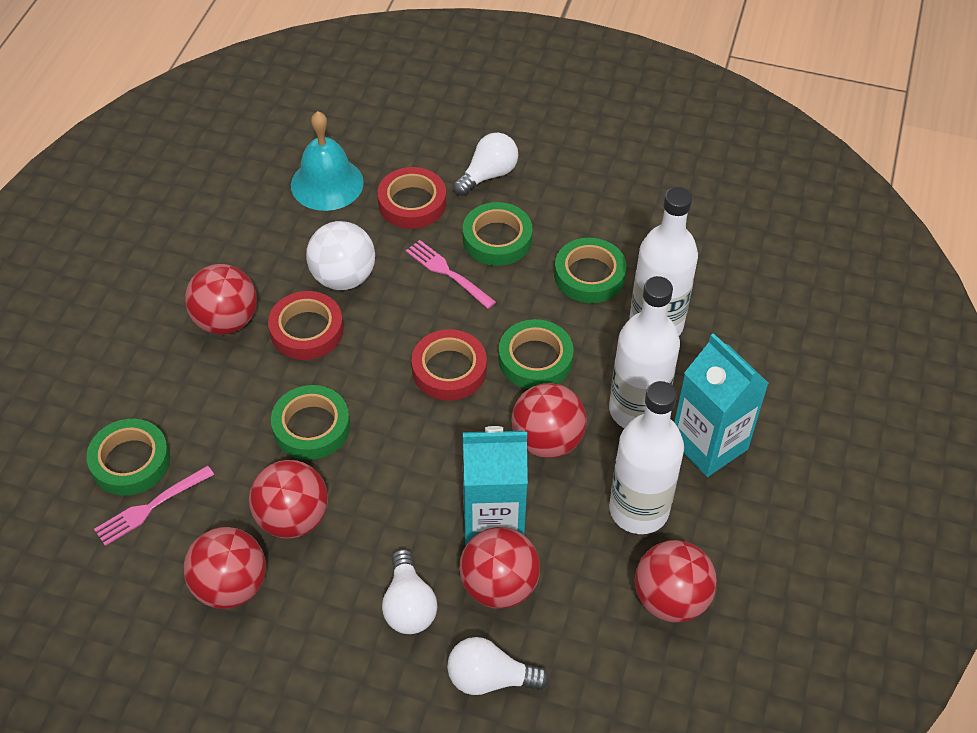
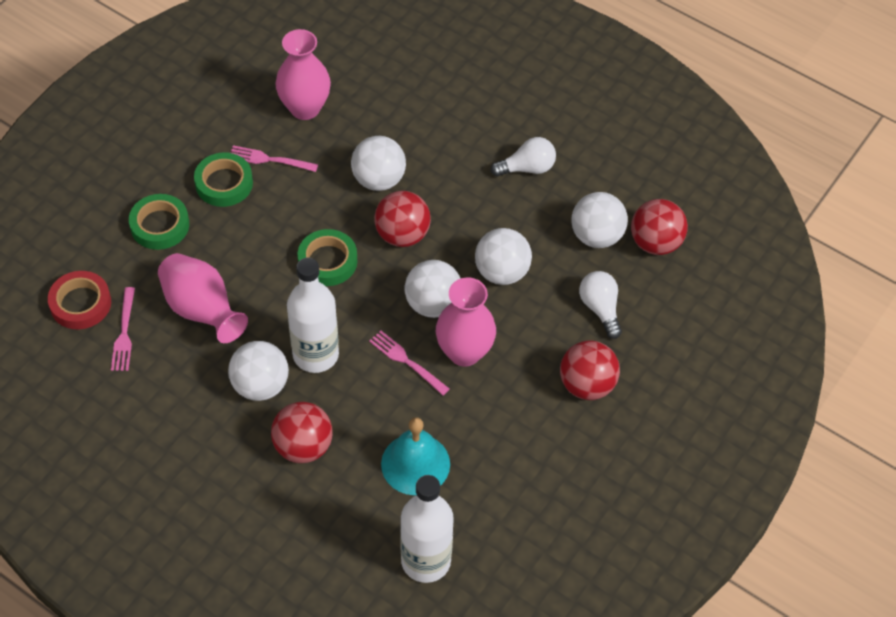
green tape: [86,419,170,496] [271,385,350,460] [463,202,533,266] [498,319,574,389] [554,238,626,303] = 5 -> [129,194,189,250] [194,152,253,207] [298,229,357,286] = 3
pink fork: [94,466,214,546] [406,240,496,309] = 2 -> [111,287,135,371] [230,145,318,172] [369,331,450,395] = 3
pink vase: none = 0 -> [158,253,248,343] [275,29,331,120] [436,278,496,367] = 3
red ball: [183,527,266,609] [185,264,257,334] [249,460,328,539] [459,527,540,609] [511,383,587,458] [635,540,717,623] = 6 -> [271,402,333,463] [374,191,431,247] [560,341,620,400] [631,199,688,255] = 4
red tape: [268,291,344,360] [378,167,446,229] [411,329,487,401] = 3 -> [48,271,111,329] = 1
turquoise carton: [463,426,528,546] [674,333,769,477] = 2 -> none = 0
white ball: [306,221,375,290] = 1 -> [228,341,289,401] [351,136,406,191] [405,260,461,318] [475,228,532,285] [571,192,628,248] = 5
white bottle: [609,276,680,428] [609,381,684,534] [629,187,698,336] = 3 -> [287,258,339,373] [400,475,454,583] = 2
white light bulb: [382,549,437,634] [447,637,549,695] [453,133,518,196] = 3 -> [490,137,556,177] [579,271,622,339] = 2

